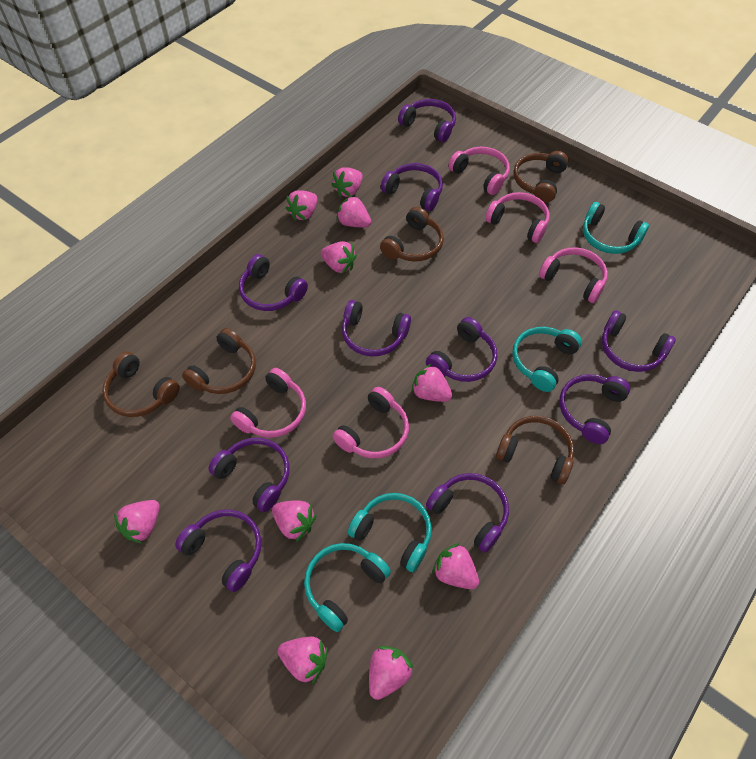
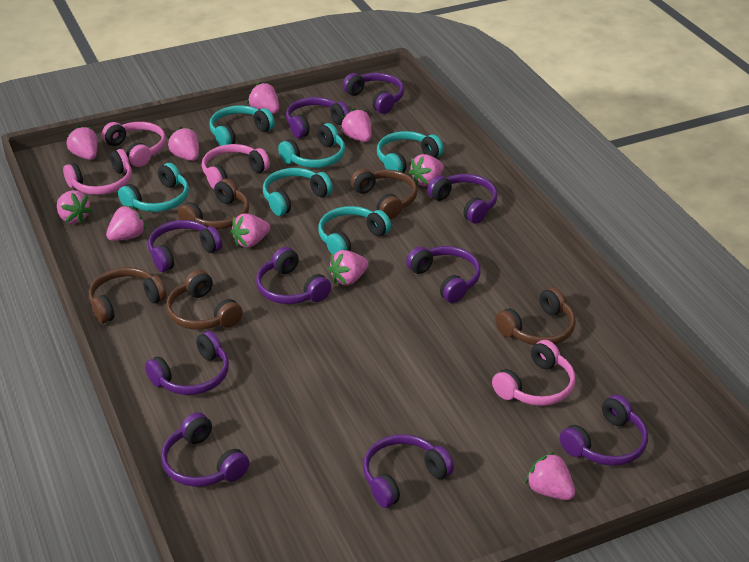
pink headphones: [230,368,306,438] [333,387,409,458] [448,147,510,195] [485,192,550,243] [539,247,608,303] = 5 -> [63,149,132,195] [102,122,166,167] [202,144,270,189] [492,340,575,406] = 4
turquoise headphones: [304,543,391,632] [348,493,432,572] [512,327,582,392] [583,202,649,254] = 4 -> [118,163,189,212] [209,105,275,146] [263,168,333,216] [278,123,345,168] [318,206,391,255] [377,131,444,173] = 6

